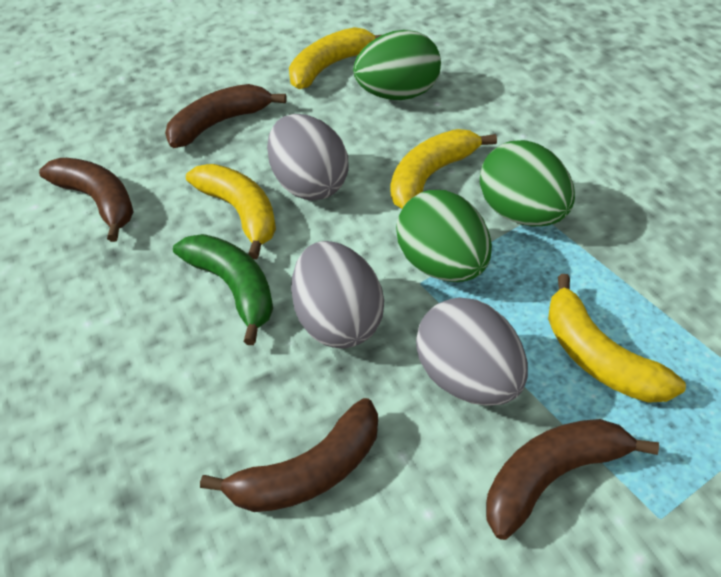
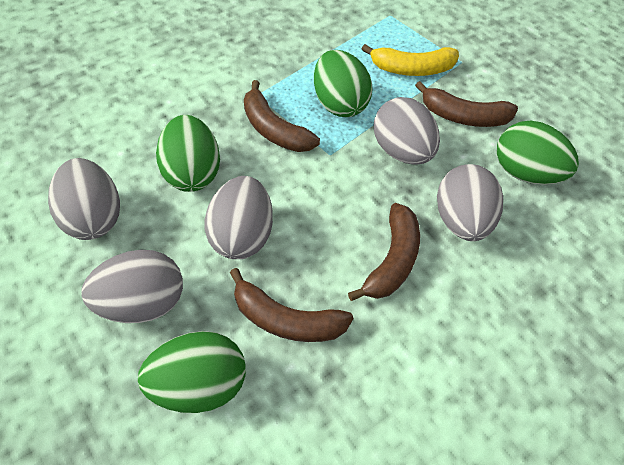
green banana: [173,234,273,345] = 1 -> none = 0
green egg: [353,30,441,100] [396,190,492,282] [480,140,575,227] = 3 -> [138,331,246,413] [156,115,220,192] [314,50,373,117] [497,121,579,185] = 4
grey egg: [267,114,349,201] [291,241,384,349] [416,297,528,406] = 3 -> [48,158,120,240] [81,250,183,323] [205,176,273,259] [374,97,440,165] [437,164,503,241] = 5
yellow banana: [186,164,276,259] [289,27,381,89] [390,129,497,208] [548,274,686,403] = 4 -> [362,44,459,76] = 1

